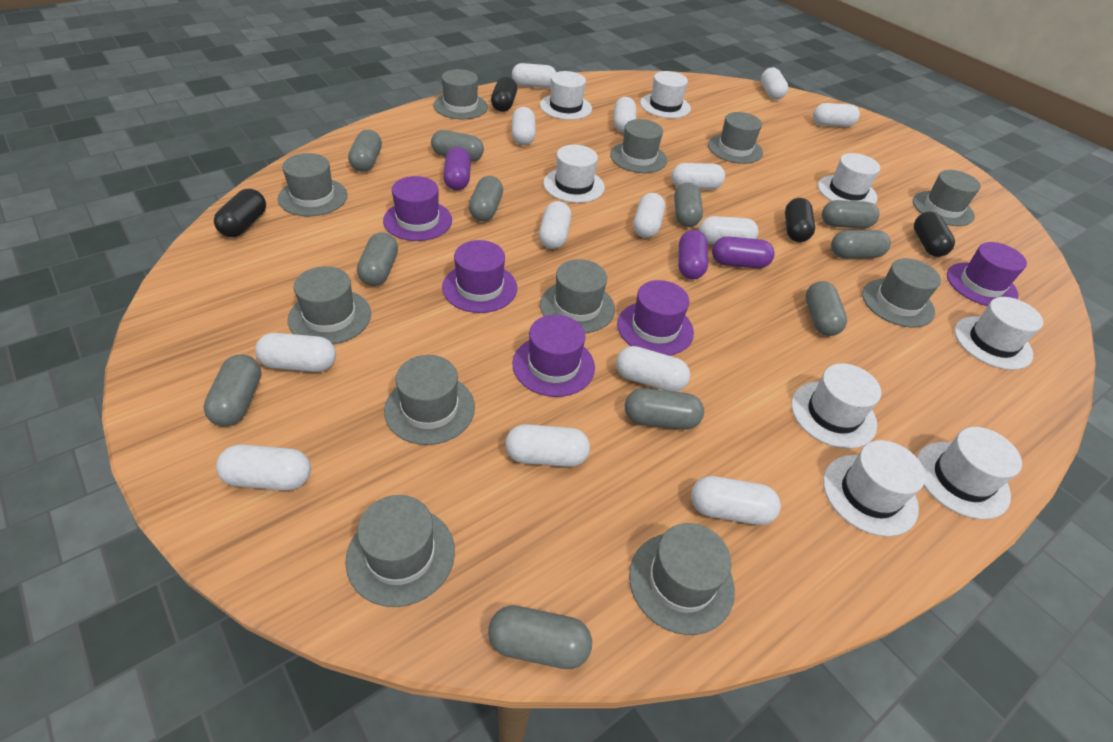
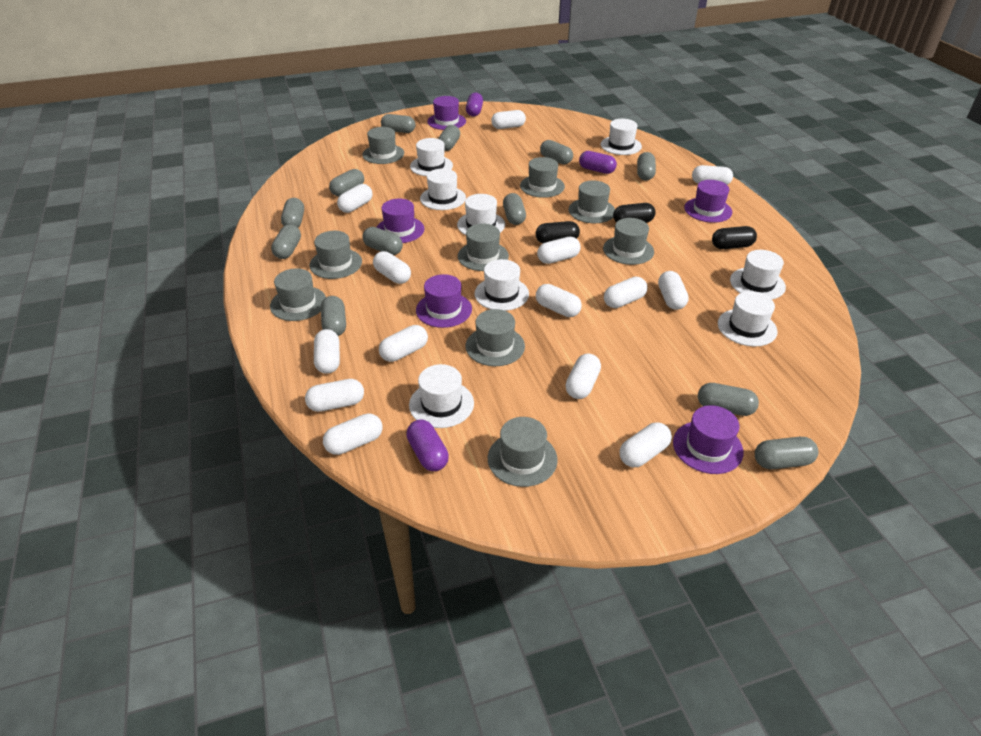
black capsule: [214,189,266,237] [491,77,517,112] [785,198,815,242] [914,211,955,257] = 4 -> [536,221,580,243] [613,203,656,223] [712,226,757,249] = 3
grey capsule: [203,355,261,426] [348,130,382,172] [357,232,398,286] [431,130,484,162] [469,176,503,221] [488,605,592,669] [625,388,704,430] [674,183,703,227] [805,281,847,336] [822,200,879,229] [831,230,891,258] = 11 -> [271,224,301,259] [281,198,304,228] [321,296,346,336] [329,169,364,196] [362,227,403,255] [381,114,415,133] [438,125,460,151] [503,193,526,225] [540,140,573,165] [637,152,656,181] [698,383,759,416] [755,437,818,469] = 12
grey hat: [278,153,347,216] [288,266,371,344] [345,495,455,607] [384,355,475,445] [433,69,488,119] [540,259,615,333] [610,119,667,173] [629,523,735,635] [708,112,763,164] [862,258,941,327] [913,170,981,226] = 11 -> [270,268,326,321] [310,231,362,279] [362,127,404,164] [458,224,509,271] [465,309,525,366] [488,417,558,487] [520,157,565,198] [569,180,615,223] [603,218,654,265] = 9

